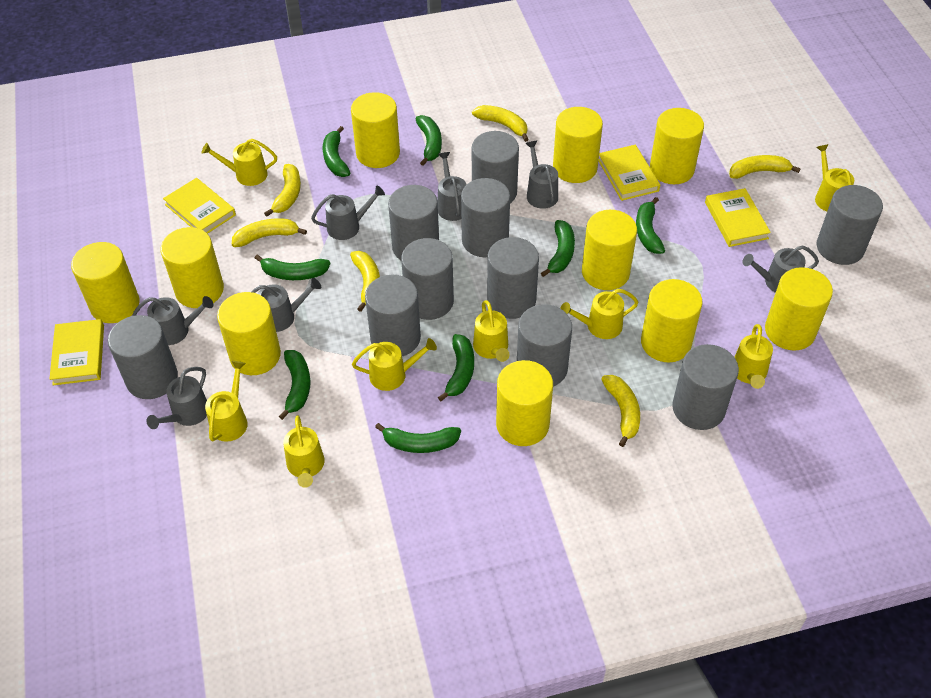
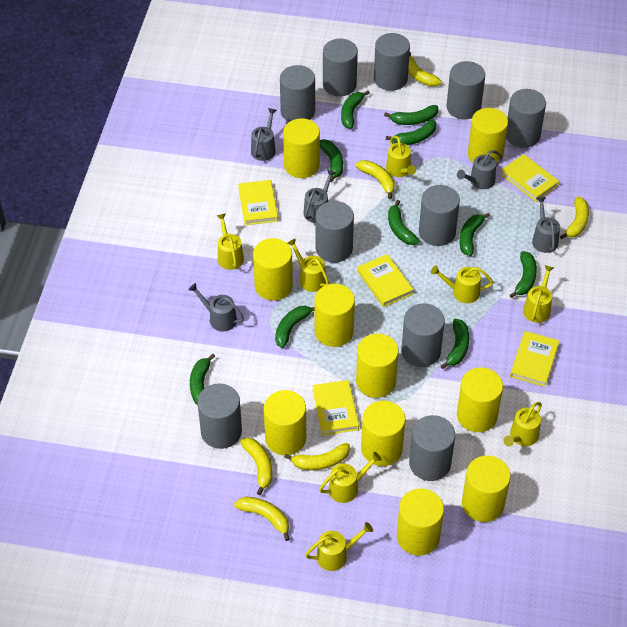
green banana: [255,255,331,280] [279,350,311,420] [323,126,350,177] [375,423,461,453] [416,115,442,166] [438,334,474,401] [541,220,575,277] [636,197,665,254] = 8 -> [190,354,215,405] [275,306,314,348] [320,139,343,182] [341,91,370,129] [384,105,438,125] [386,120,437,145] [388,200,419,245] [441,319,469,369] [460,213,490,256] [510,251,537,298] = 10
grey watering can: [132,296,213,345] [147,367,207,429] [251,278,321,332] [311,186,385,240] [437,152,467,221] [525,141,558,209] [743,245,819,293] = 7 -> [188,283,244,332] [251,108,277,161] [304,169,335,223] [457,150,502,189] [532,197,560,253] = 5
yellow book: [49,319,104,385] [163,178,236,234] [598,145,660,201] [705,188,771,247] = 4 -> [238,180,278,225] [313,380,359,435] [357,254,414,307] [500,154,559,202] [510,331,559,387] = 5

